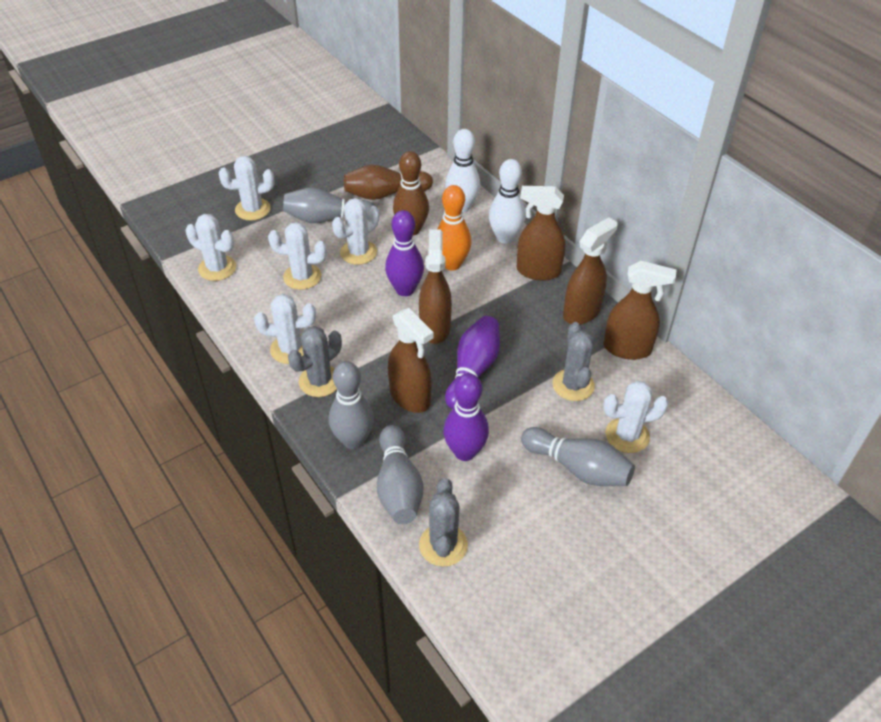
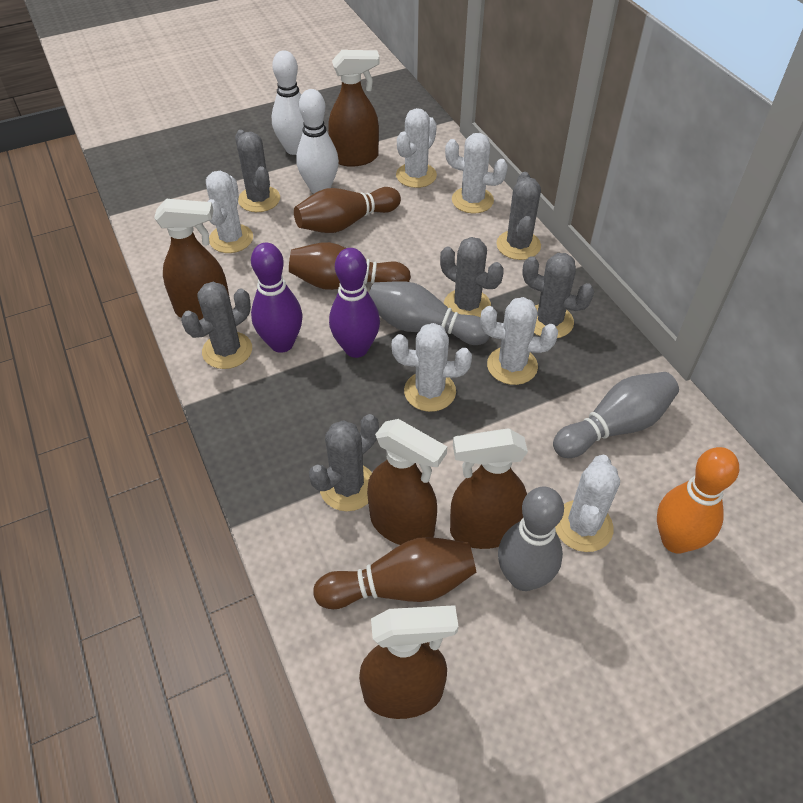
brown bowling pin: [344,165,433,200] [393,151,429,236] = 2 -> [289,242,411,290] [294,187,401,233] [313,537,476,609] = 3
grey bowling pin: [283,187,375,223] [329,361,374,449] [377,425,423,524] [521,427,635,486] = 4 -> [369,281,490,345] [498,487,564,591] [553,372,679,458] = 3
grey cactus: [288,326,342,397] [419,478,468,567] [552,322,595,401] = 3 -> [181,282,252,369] [235,130,280,212] [309,414,379,511] [440,237,504,318] [496,172,541,260] [522,253,594,338] = 6
purple bowling pin: [385,210,424,296] [443,373,489,461] [445,316,500,409] = 3 -> [251,243,303,353] [329,248,380,358] = 2

